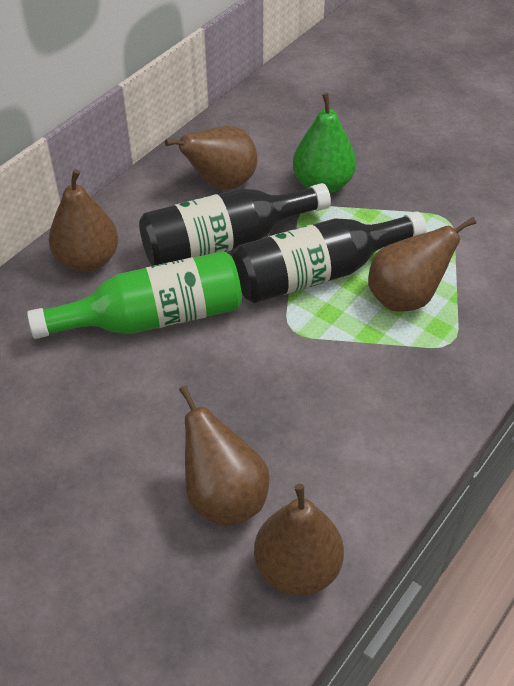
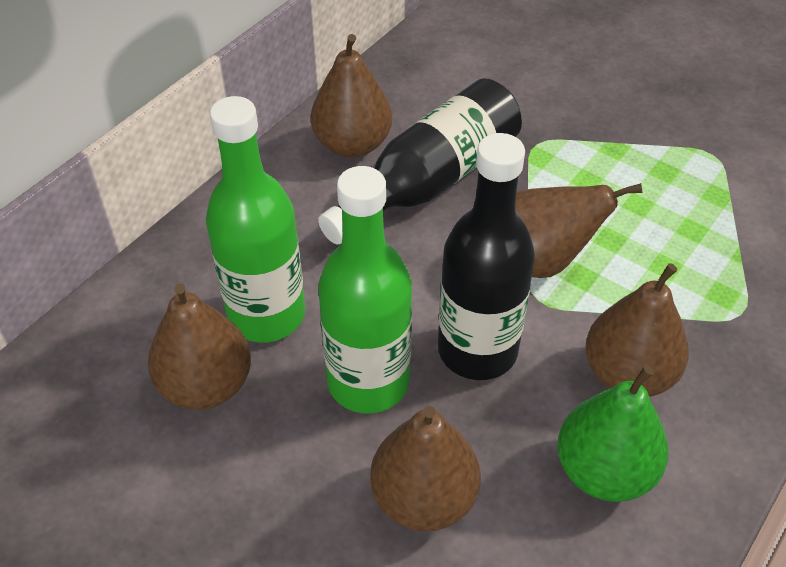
green bottle: [27,251,242,339] = 1 -> [206,96,305,342] [318,166,412,413] = 2

